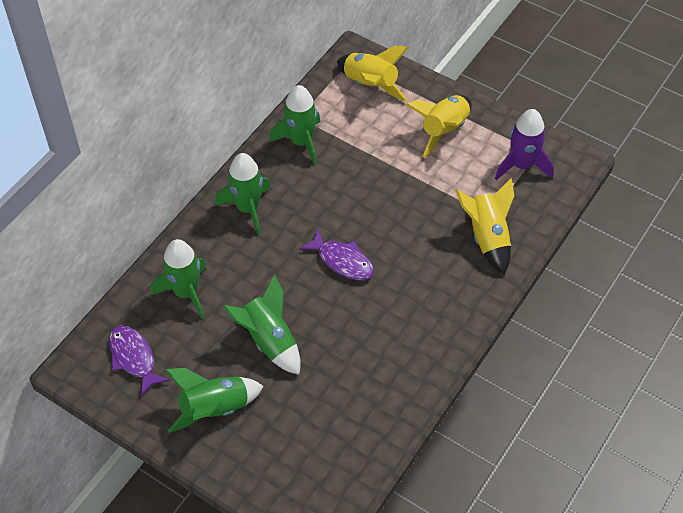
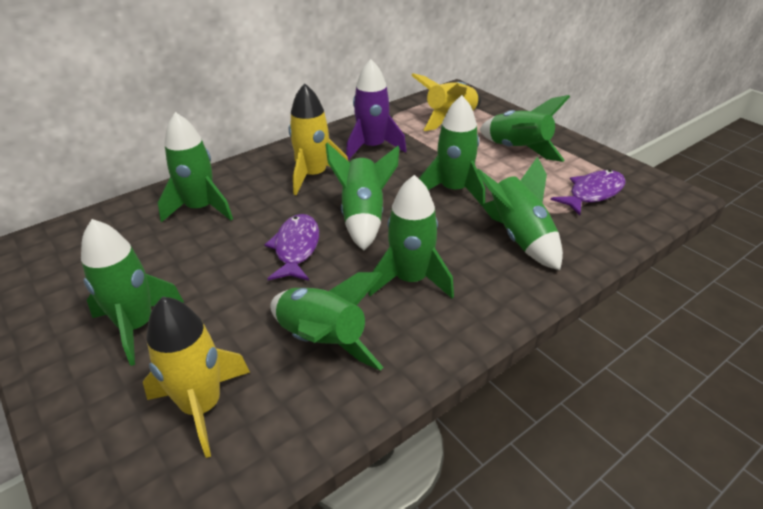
green rocket: [151,239,206,319] [166,368,264,433] [215,153,271,234] [223,275,301,375] [269,85,320,165] = 5 -> [81,219,184,366] [158,112,233,222] [270,272,383,371] [325,143,399,250] [368,175,454,298] [419,95,485,204] [476,157,563,270] [480,95,570,162] = 8

